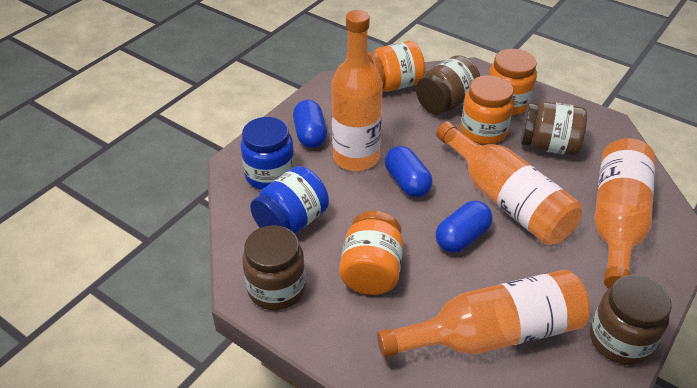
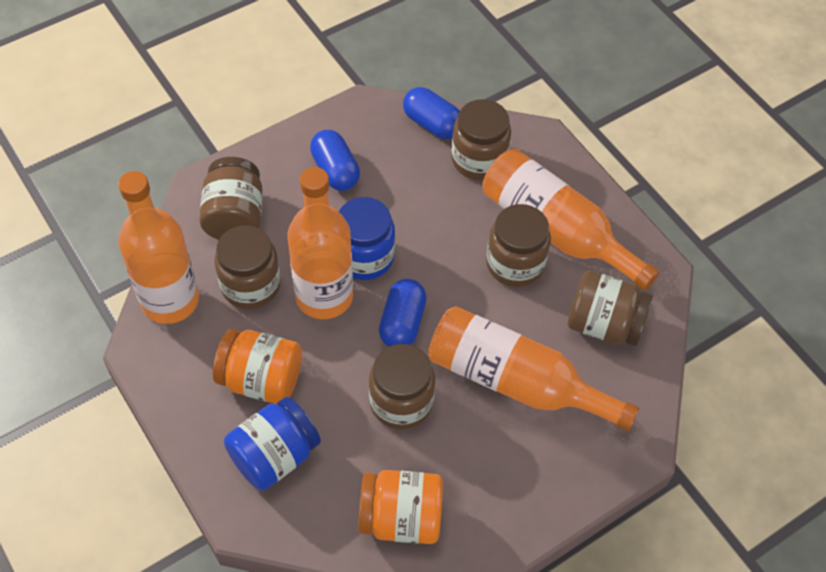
brown jar: [242,225,306,310] [416,55,480,115] [521,101,587,156] [590,275,672,365] = 4 -> [199,157,263,240] [214,225,281,309] [369,344,435,429] [451,99,511,180] [486,204,551,287] [568,271,653,346] = 6
orange jar: [339,211,403,295] [368,41,425,92] [461,75,514,145] [489,49,537,115] = 4 -> [213,329,302,404] [358,470,443,544] = 2

